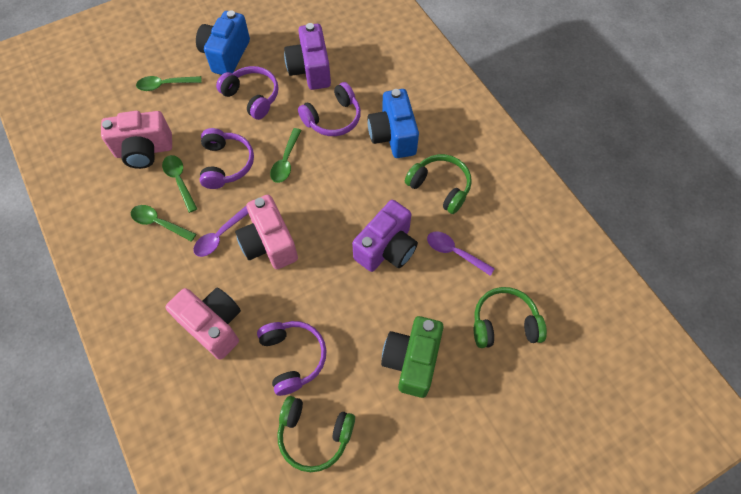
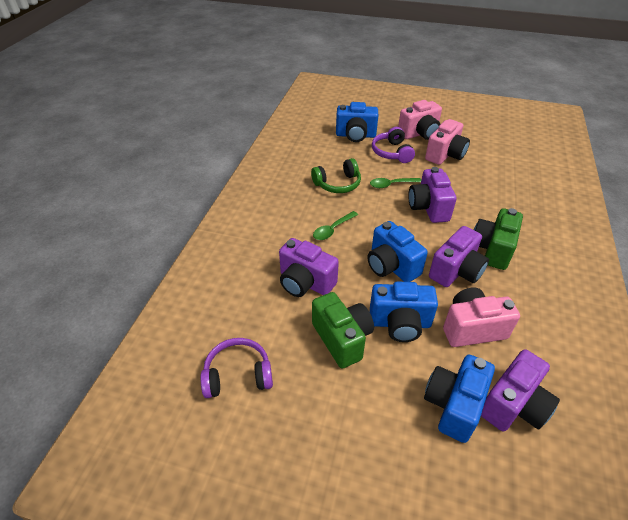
blue camera: [196,10,250,75] [367,89,419,158] = 2 -> [336,102,378,142] [367,221,428,282] [370,281,438,342] [424,354,495,443] = 4
green camera: [381,316,444,398] = 1 -> [312,292,374,368] [474,208,523,270] = 2
green headphones: [277,396,355,472] [405,154,472,214] [474,287,547,348] = 3 -> [311,158,361,193] = 1
green spoon: [131,205,196,242] [136,76,202,91] [162,155,197,213] [270,128,301,183] = 4 -> [313,211,358,240] [370,178,421,188] = 2
purple camera: [284,23,331,90] [352,200,418,272] = 2 -> [279,238,339,297] [408,167,457,223] [429,226,489,287] [481,349,560,431] = 4
purple headphones: [200,128,254,189] [216,66,278,120] [257,321,326,396] [298,82,361,136] = 4 -> [200,338,273,398] [372,127,415,163] = 2
purple spoon: [193,206,249,257] [427,231,495,276] = 2 -> none = 0

